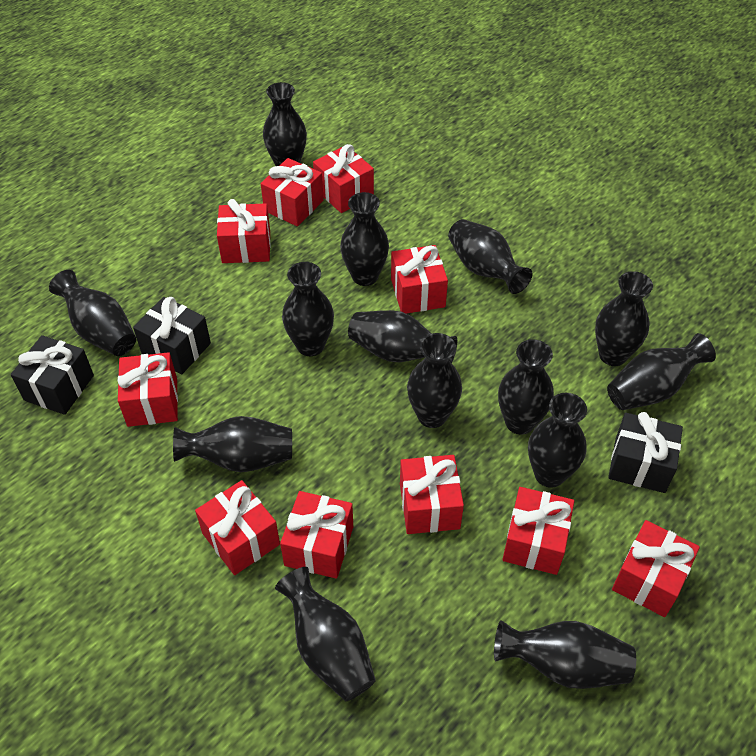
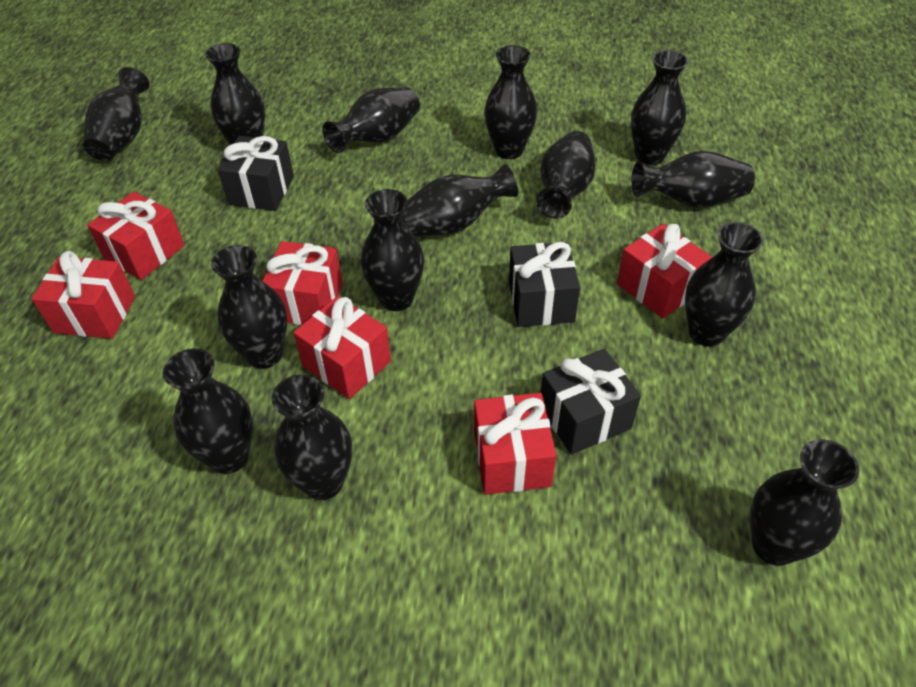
red gift: [118,352,178,427] [195,480,280,575] [217,199,271,263] [261,158,324,226] [280,491,353,579] [313,144,374,213] [391,245,448,314] [400,455,464,534] [502,487,574,575] [612,520,700,617] = 10 -> [32,251,135,339] [87,192,185,280] [262,241,343,325] [293,296,391,399] [474,393,557,495] [617,224,712,319] = 6

